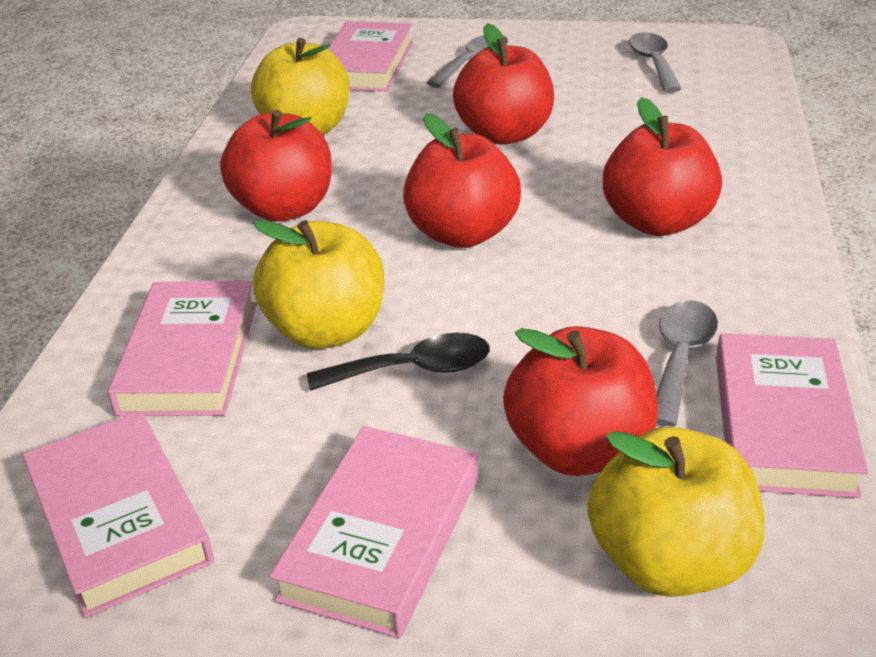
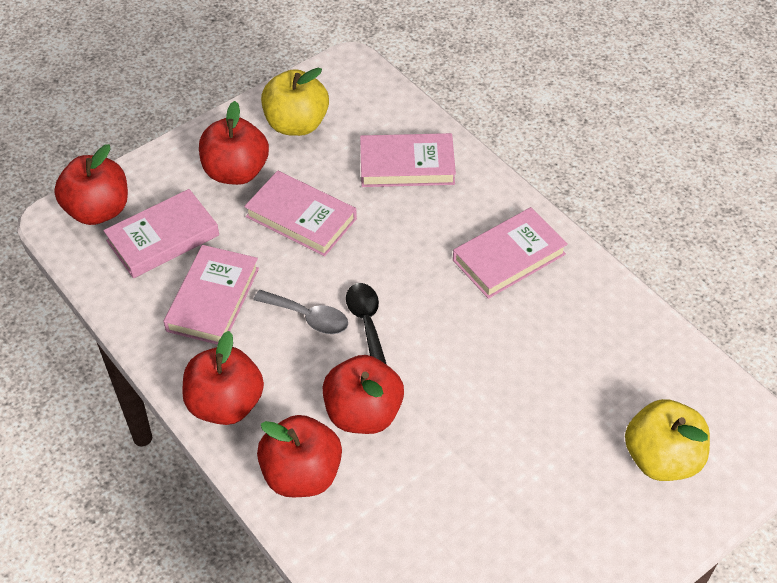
grey spoon: [426,35,508,88] [628,32,681,92] [656,300,718,427] = 3 -> [253,290,348,334] = 1
yellow apple: [251,38,349,135] [253,220,384,349] [588,427,764,597] = 3 -> [261,68,329,136] [625,399,710,481] = 2

